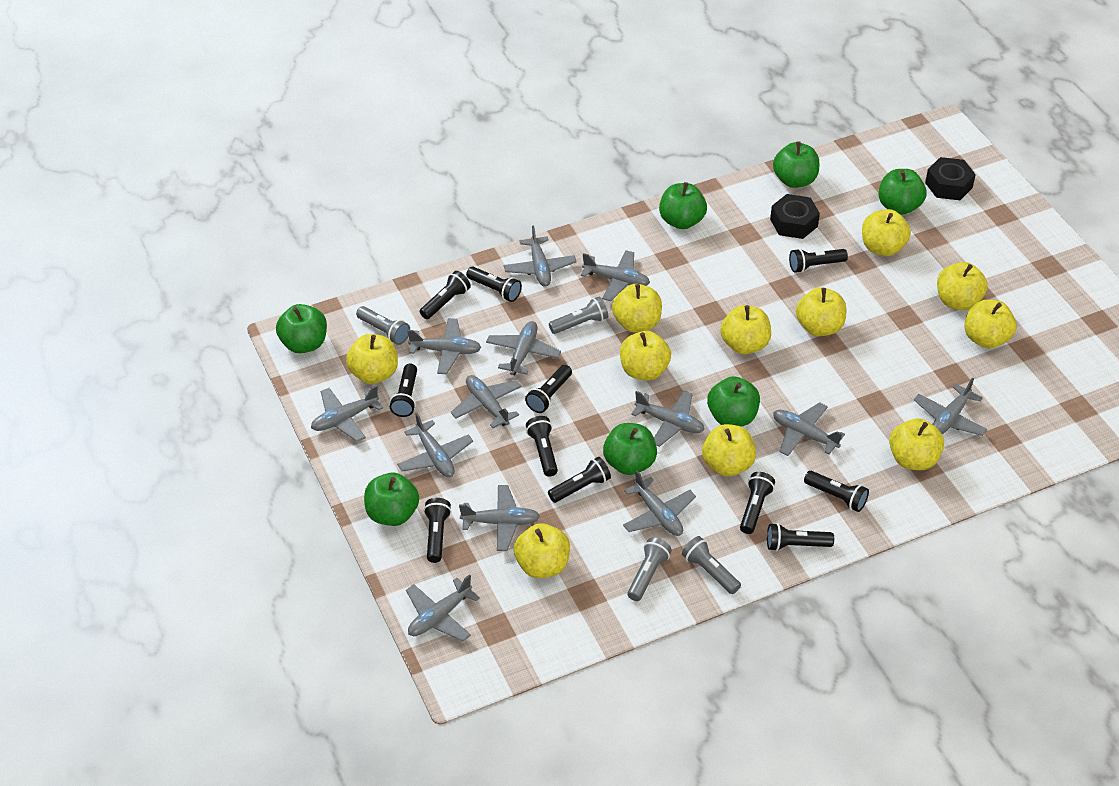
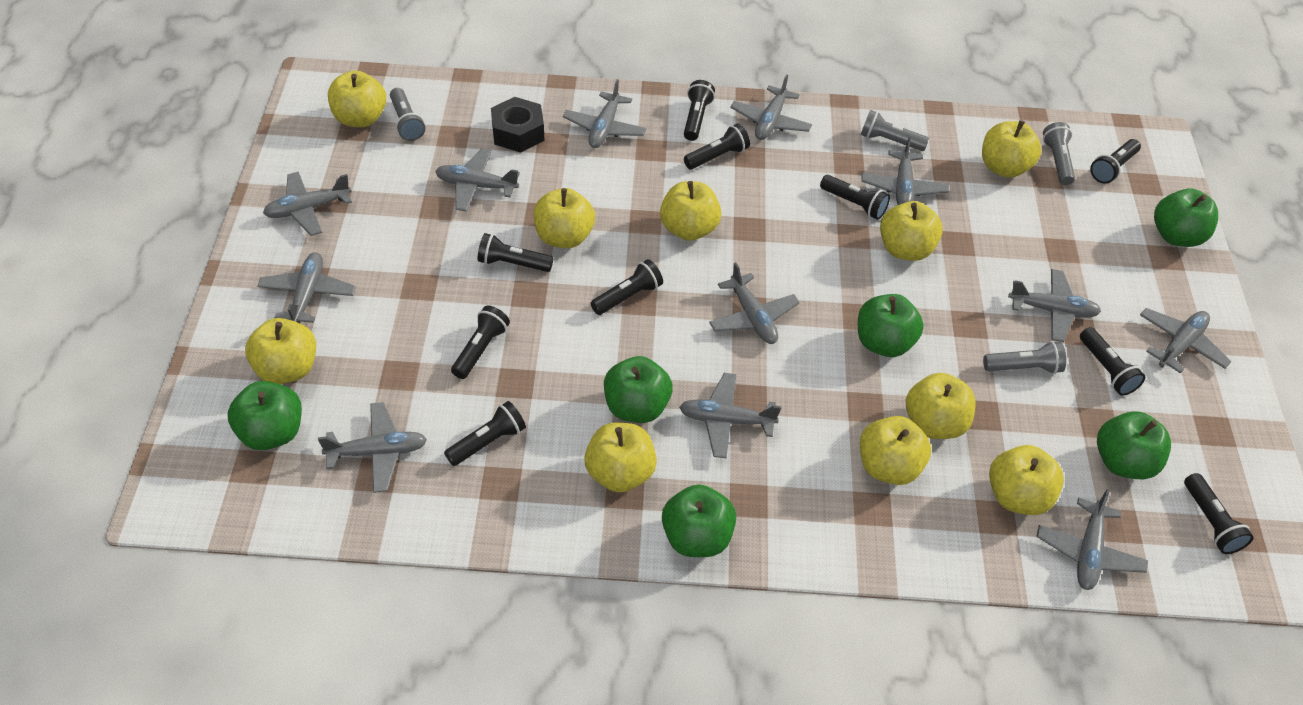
black flashlight: [390,364,417,417] [420,271,471,319] [424,498,451,563] [466,267,522,302] [525,365,572,413] [526,416,558,477] [548,457,611,503] [740,472,775,534] [767,523,834,551] [789,248,848,273] [804,471,869,512] = 11 -> [444,401,526,466] [451,306,510,379] [477,233,554,272] [591,259,663,315] [684,80,715,141] [684,124,750,169] [820,175,890,220] [1080,327,1145,396] [1090,139,1141,184] [1184,473,1254,554] = 10
black nut: [770,194,820,239] [925,157,976,200] = 2 -> [491,97,544,153] = 1
green apple: [276,304,327,353] [364,473,419,526] [603,423,657,475] [659,182,707,229] [707,376,760,426] [773,141,819,188] [879,169,926,215] = 7 -> [228,381,302,450] [604,356,673,423] [662,485,736,557] [858,294,924,357] [1097,411,1171,479] [1154,188,1218,247] = 6
grey plane: [311,385,383,442] [397,413,473,478] [406,574,480,642] [407,318,482,374] [451,375,522,428] [459,485,540,551] [486,321,561,375] [504,225,577,287] [581,250,650,301] [623,470,696,536] [631,390,704,447] [773,402,845,456] [914,377,988,436] = 13 -> [257,252,356,323] [263,172,352,236] [318,402,427,493] [435,148,520,212] [563,79,646,148] [679,373,781,459] [709,262,800,344] [730,74,812,140] [861,137,949,205] [1008,269,1101,342] [1036,489,1148,590] [1140,308,1232,374] = 12
yellow apple: [346,334,398,384] [514,523,570,578] [612,284,662,333] [620,331,671,381] [702,424,756,476] [720,305,771,354] [796,287,846,336] [862,209,911,256] [889,418,944,470] [937,262,988,310] [964,300,1016,349] = 11 -> [245,318,316,384] [328,71,386,127] [534,188,595,248] [584,423,657,493] [660,181,721,241] [860,416,931,485] [880,201,943,261] [906,373,976,439] [982,120,1041,178] [989,445,1064,515] = 10

